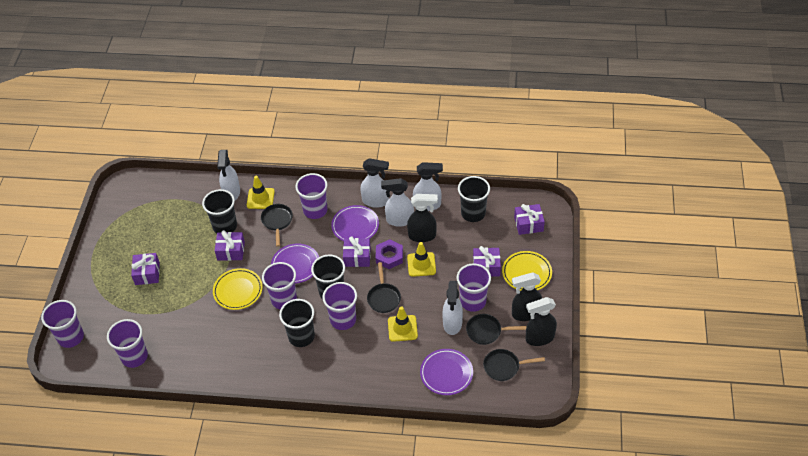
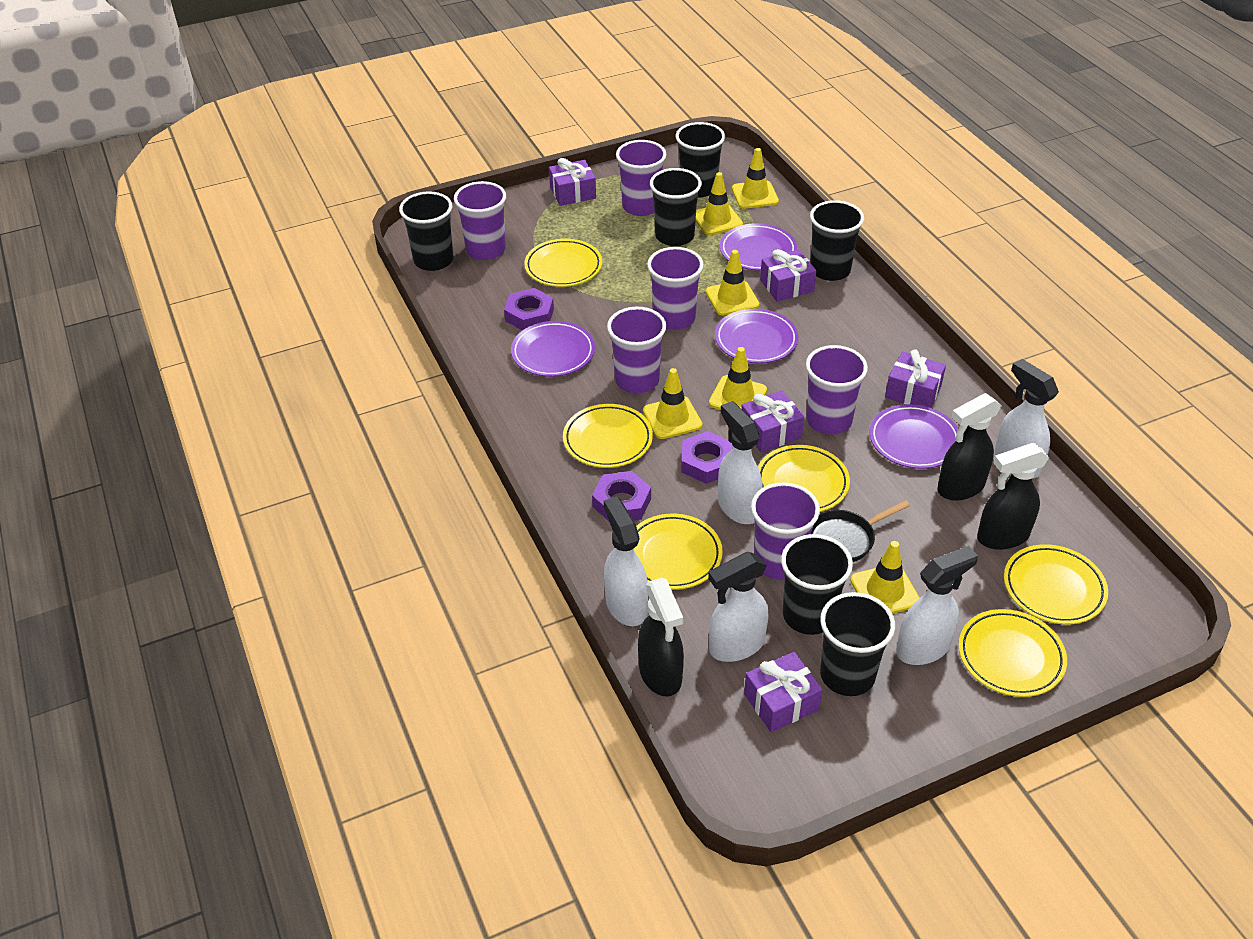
black cup: [202,189,237,234] [279,299,315,347] [311,254,345,299] [458,176,490,222] = 4 -> [399,191,453,271] [650,168,702,246] [676,122,725,197] [781,534,853,635] [810,200,864,281] [820,592,895,696] = 6
black pan: [261,204,293,247] [367,262,401,313] [466,314,526,345] [483,349,545,381] = 4 -> [811,500,910,562] = 1
purple nut: [375,239,403,269] = 1 -> [504,288,554,330] [592,471,651,521] [681,431,733,484] = 3
purple plate: [271,243,319,284] [331,205,379,241] [420,349,473,395] = 3 -> [511,321,595,377] [715,309,798,364] [720,223,797,271] [870,404,958,469] = 4
yellow plate: [213,268,263,310] [502,251,552,291] = 2 -> [524,239,602,287] [563,404,653,468] [634,514,723,590] [758,445,850,512] [958,609,1067,697] [1004,544,1108,624] = 6
yellow traffic cone: [247,176,275,209] [388,306,418,342] [407,242,436,277] = 3 -> [643,368,703,439] [696,172,743,235] [706,250,759,316] [709,347,767,410] [732,148,779,209] [850,541,920,614] = 6

